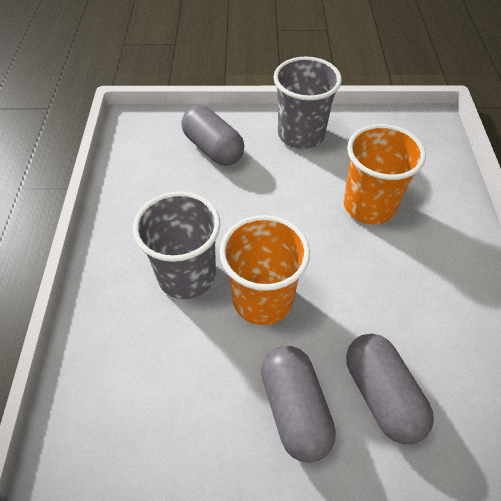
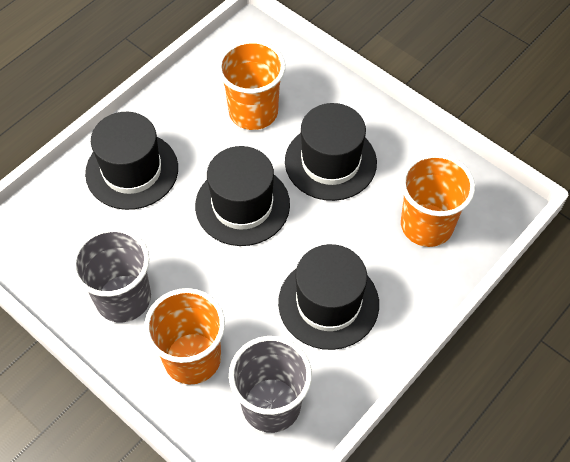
black hat: none = 0 -> [85,112,178,210] [195,146,290,246] [278,244,379,350] [285,103,377,201] = 4
grey capsule: [181,106,244,166] [261,346,336,463] [346,334,434,445] = 3 -> none = 0
orange cup: [219,215,310,325] [343,124,426,224] = 2 -> [144,288,225,385] [217,40,285,130] [401,153,475,247] = 3

